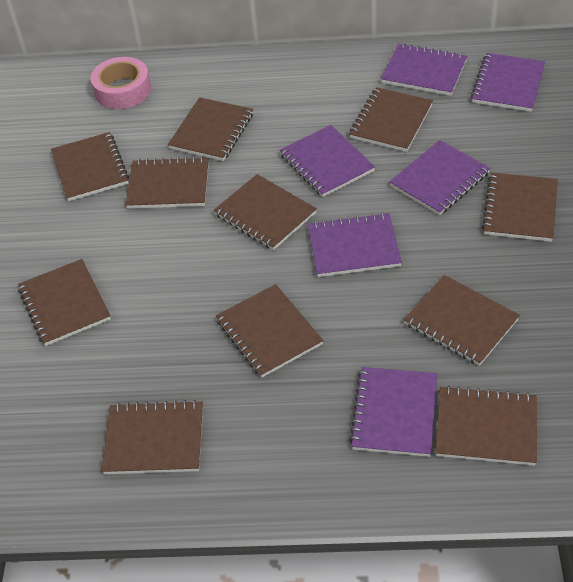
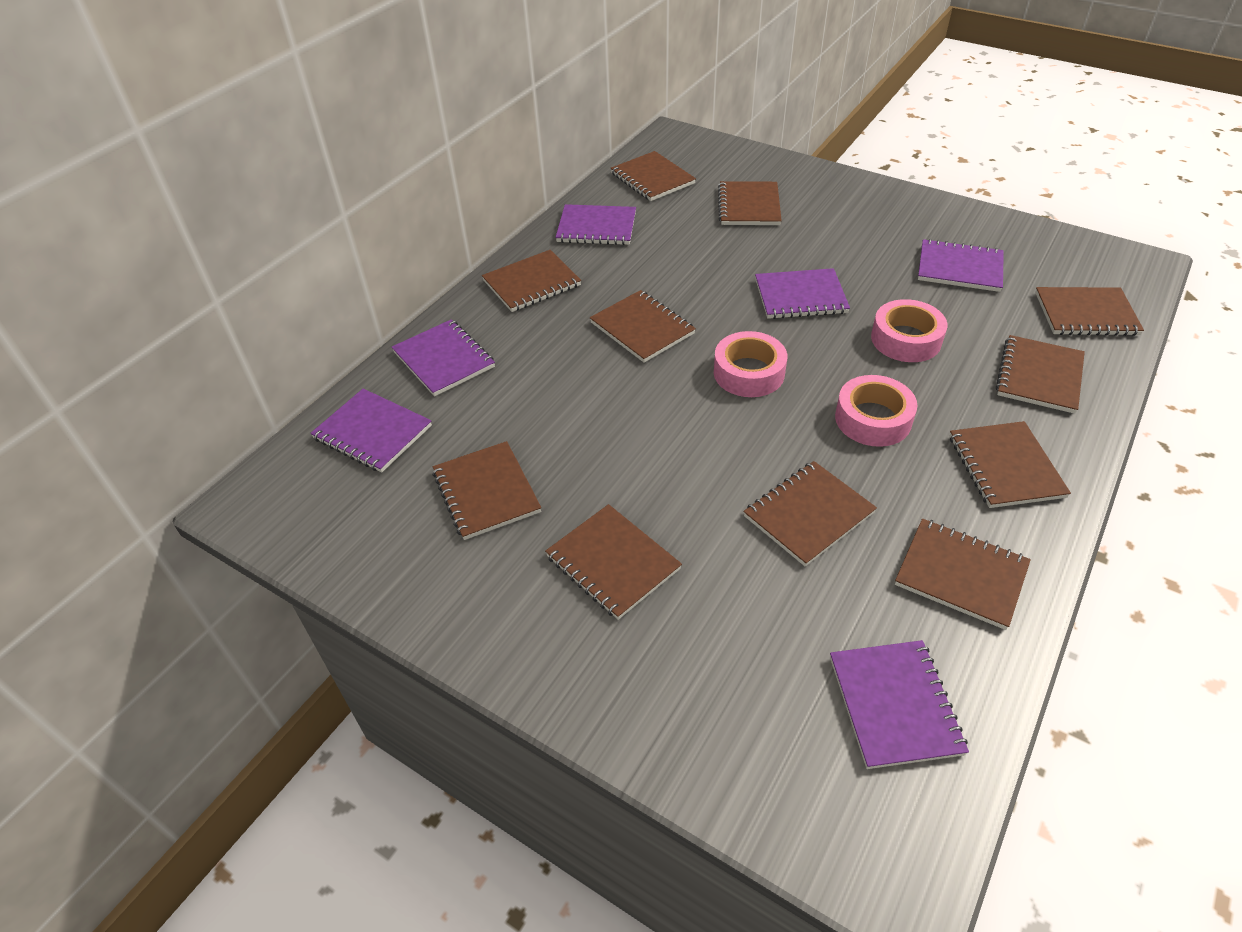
pink tape: [91,57,151,109] = 1 -> [714,331,787,397] [835,375,918,447] [871,299,947,362] = 3

